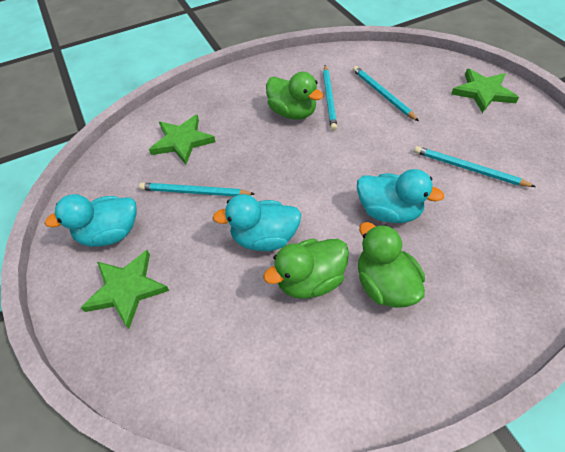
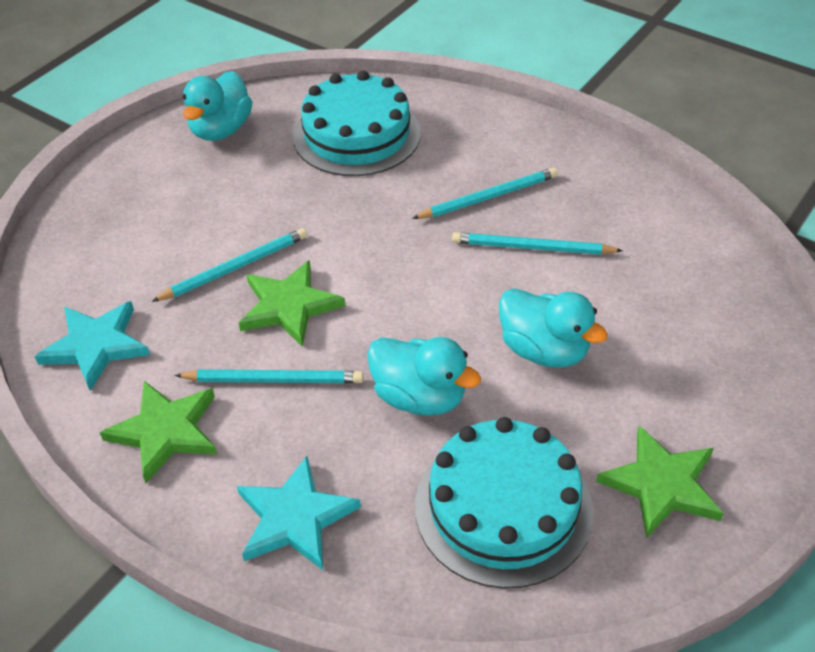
green duck: [263,239,349,299] [266,72,324,120] [358,222,425,308] = 3 -> none = 0
turquoise cake: none = 0 -> [293,70,421,176] [415,417,593,589] = 2
turquoise star: none = 0 -> [34,301,150,391] [237,456,361,570] = 2

